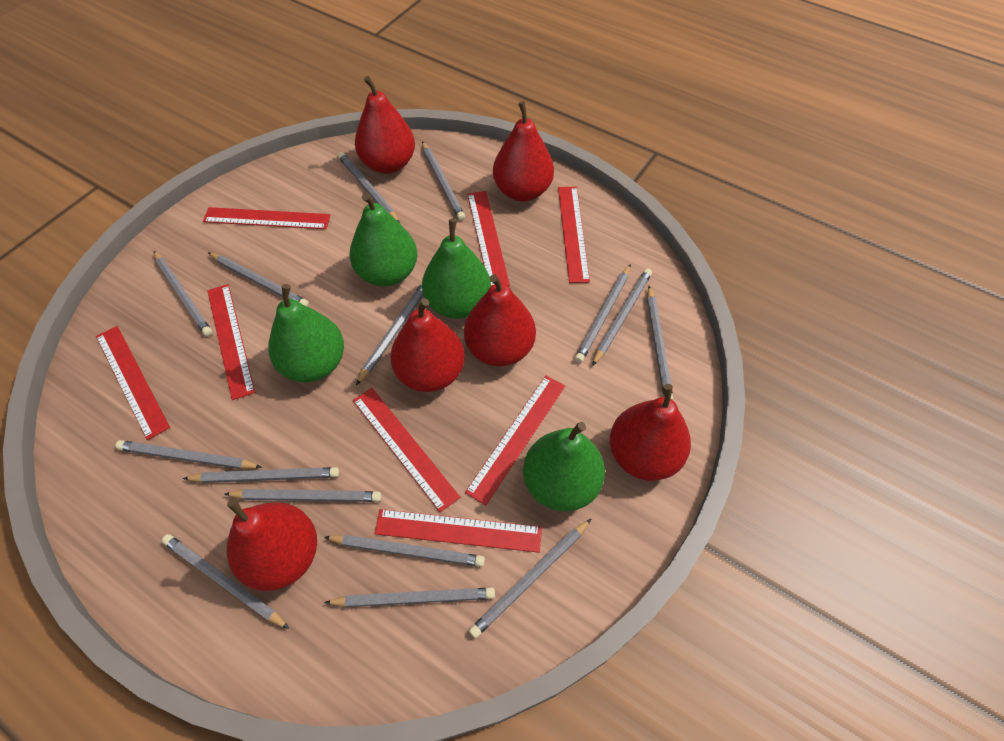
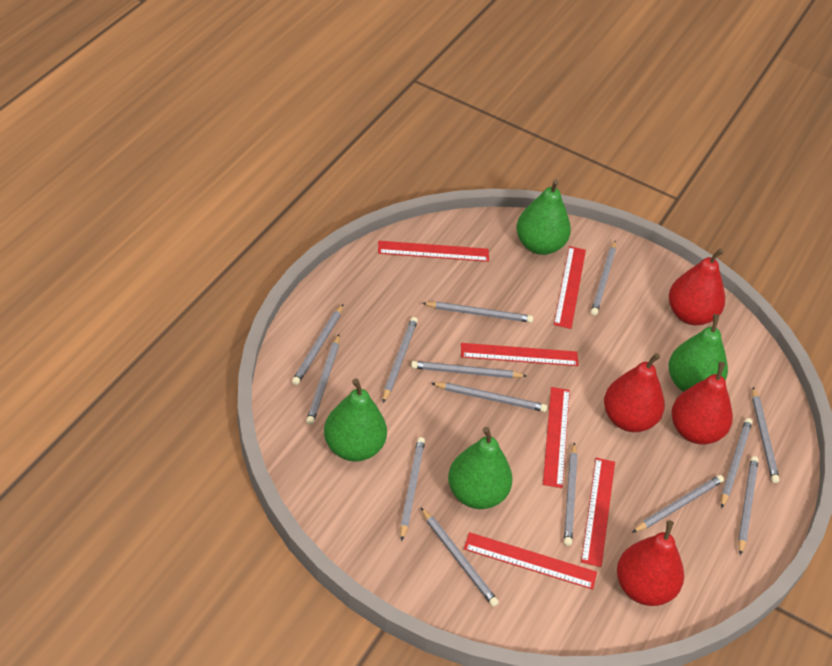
grey pencil: [116,440,262,469] [154,251,212,336] [162,534,289,629] [183,467,339,483] [208,252,309,306] [224,489,381,502] [324,535,485,567] [324,588,495,607] [338,152,400,223] [356,283,423,385] [422,141,465,220] [469,519,591,638] [575,264,631,363] [592,268,652,366] [647,286,673,400] = 15 -> [292,304,343,385] [306,335,340,425] [383,317,418,403] [400,437,425,541] [411,361,527,378] [421,508,499,607] [422,302,533,323] [431,382,547,412] [564,442,578,546] [591,241,616,315] [632,475,724,533] [721,418,752,508] [738,456,759,555] [752,387,780,483] = 14
red pear: [227,499,317,591] [355,76,415,174] [390,298,465,392] [464,274,536,366] [493,101,554,201] [610,384,691,481] = 6 -> [604,353,665,432] [617,520,684,606] [669,248,725,325] [672,362,733,444] = 4
red ruler: [96,326,170,440] [203,207,330,229] [207,284,255,400] [353,388,460,512] [374,509,542,553] [465,376,565,505] [467,191,510,286] [558,187,590,283] = 8 -> [378,241,489,262] [461,343,579,366] [464,532,597,590] [543,387,570,488] [554,246,586,329] [581,458,615,567] = 6

